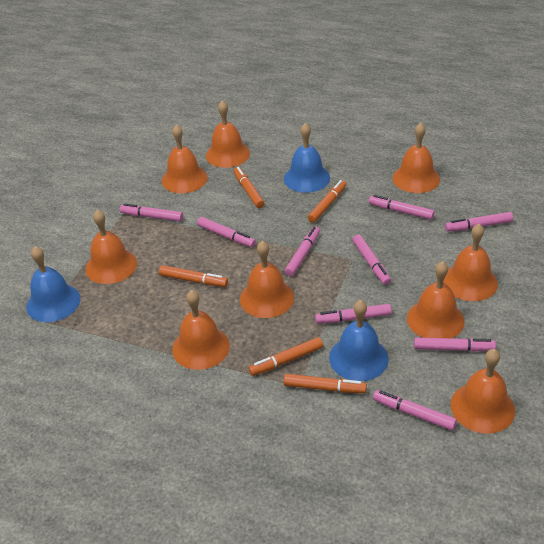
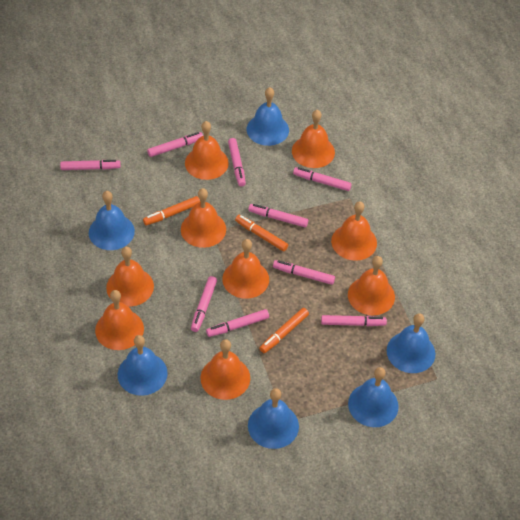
blue bell: [26,246,80,322] [284,123,330,193] [329,300,389,381] = 3 -> [89,191,135,250] [118,335,168,396] [247,87,289,146] [248,388,299,449] [348,367,399,427] [387,313,435,373] = 6
orange marker: [159,265,228,287] [234,167,264,208] [249,337,323,376] [284,374,367,393] [308,180,346,223] = 5 -> [143,196,200,226] [235,215,288,252] [259,308,309,353] = 3

